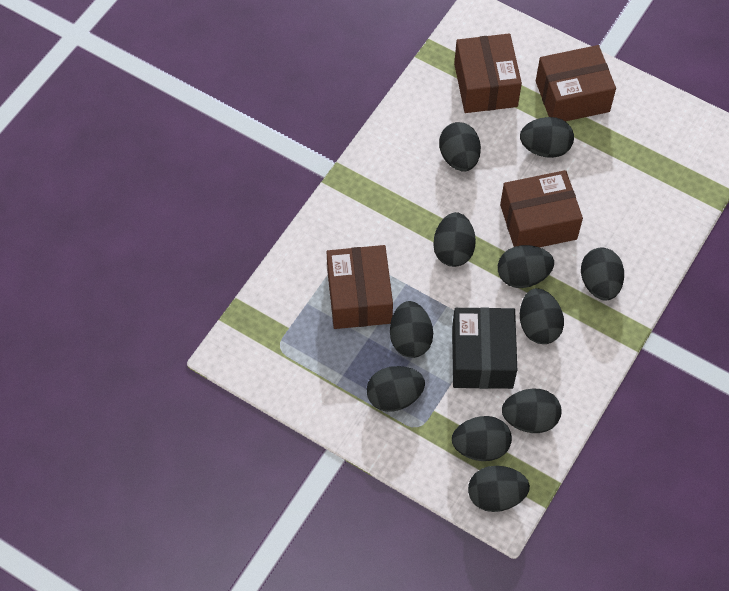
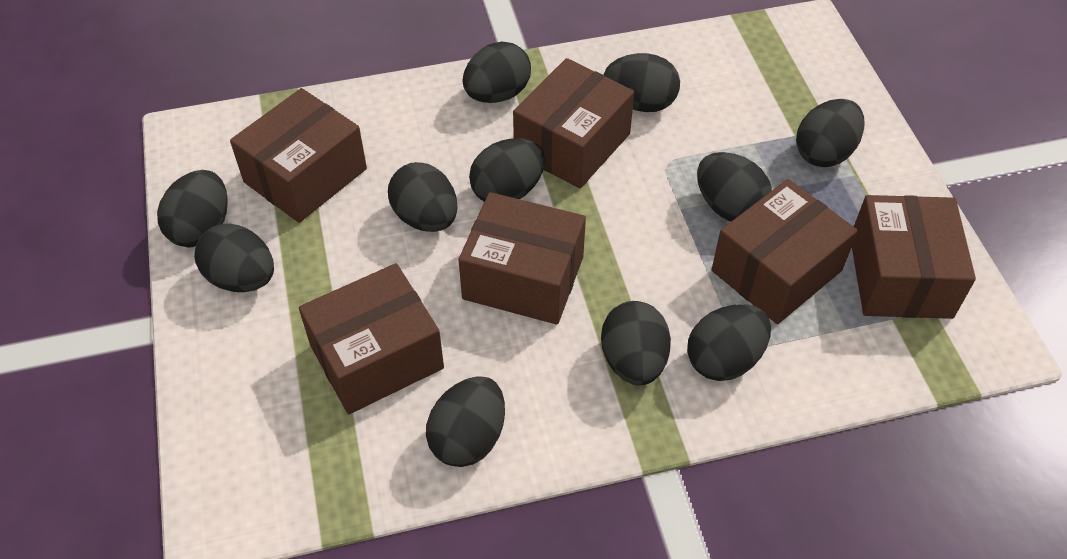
black box: [452,307,517,389] = 1 -> none = 0
brown box: [327,245,393,329] [454,34,522,113] [500,170,583,247] [536,45,616,122] = 4 -> [230,88,367,223] [299,263,444,414] [458,192,586,325] [513,58,634,188] [712,179,858,324] [852,195,976,319] = 6

